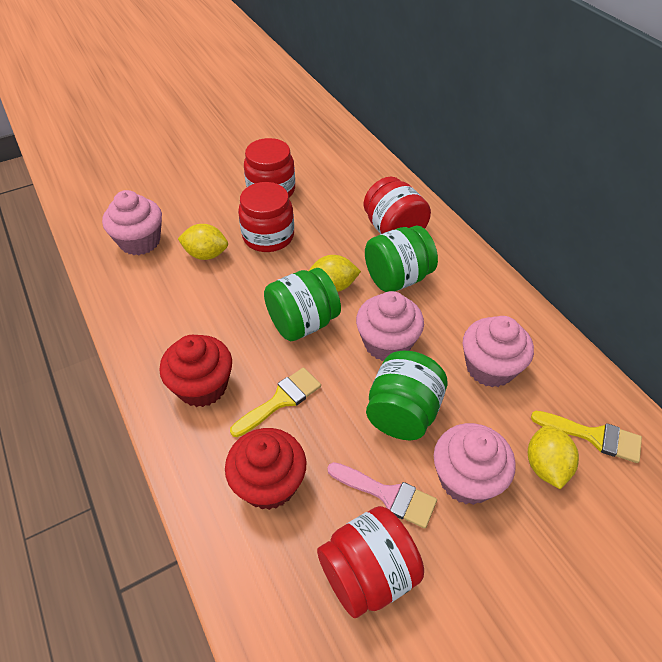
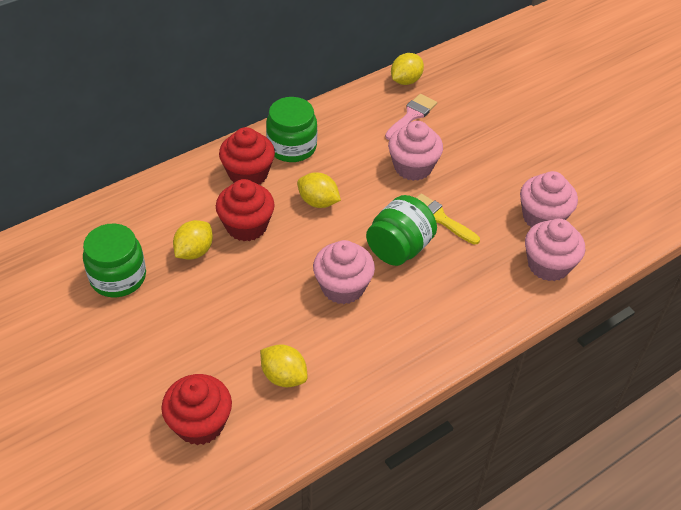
red cupcake: [159,335,232,407] [225,428,306,510] = 2 -> [161,374,232,445] [216,179,275,241] [219,127,275,185] = 3
red jar: [238,182,294,252] [244,138,295,197] [317,506,424,618] [364,177,431,234] = 4 -> none = 0
yellow brush: [230,367,321,437] [531,411,642,463] = 2 -> [416,193,480,245] = 1
yellow lemon: [178,224,228,260] [309,255,361,292] [528,425,579,489] = 3 -> [173,220,213,260] [260,344,307,387] [297,172,341,208] [391,53,424,85] = 4

